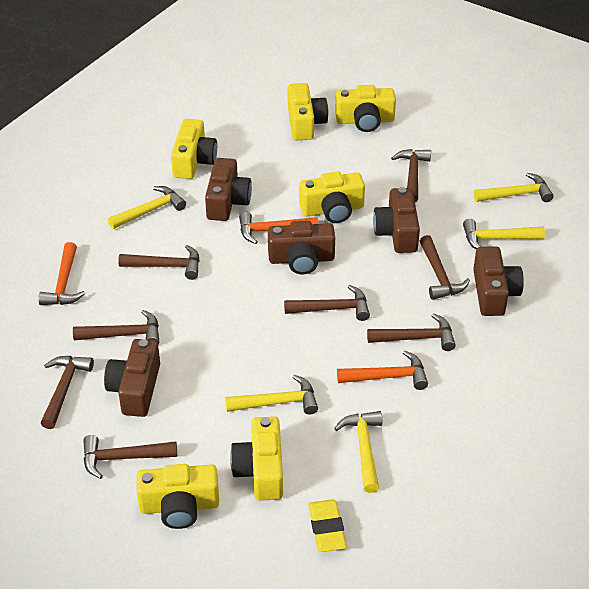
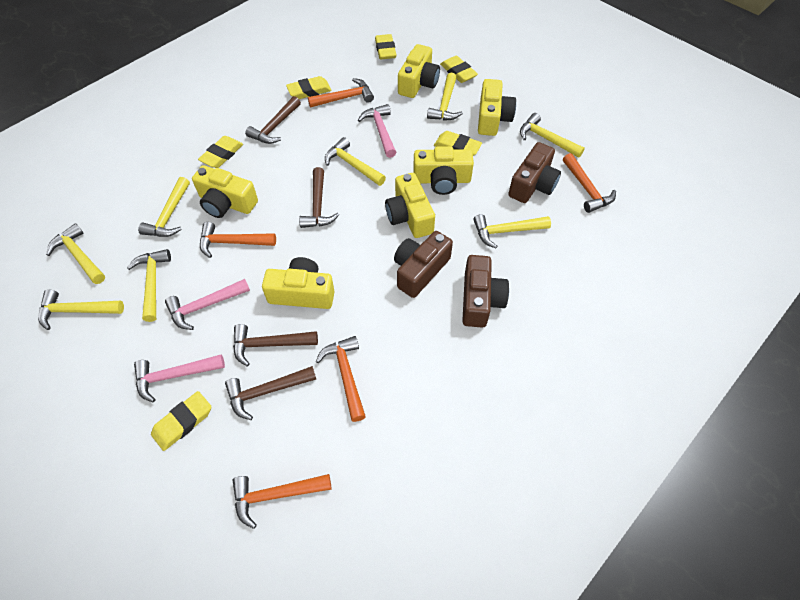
brown camera: [104,339,160,417] [205,158,252,221] [268,221,335,274] [373,187,420,253] [473,247,524,316] = 5 -> [394,231,453,298] [462,255,509,328] [508,142,561,203] = 3
brown hammer: [41,356,94,429] [73,310,160,344] [83,435,177,479] [118,245,200,280] [284,285,370,321] [367,313,456,351] [391,149,431,202] [420,235,470,300] = 8 -> [225,366,316,420] [233,324,318,366] [245,96,301,144] [299,167,339,228] = 4
orange hammer: [38,242,85,305] [239,211,318,244] [337,351,428,390] = 3 -> [200,222,276,258] [233,474,331,529] [308,78,374,108] [316,336,366,422] [563,153,616,213] = 5
pink hammer: none = 0 -> [134,355,225,402] [165,279,250,330] [358,104,397,158] = 3
yellow eraser: [309,499,347,552] = 1 -> [151,391,211,451] [198,136,243,168] [286,76,332,99] [375,34,396,59] [434,131,482,156] [440,56,478,83] = 6
yellow hammer: [108,186,186,229] [225,375,318,415] [334,411,382,493] [463,219,545,249] [474,173,554,202] = 5 -> [38,289,124,330] [46,223,105,284] [127,249,171,322] [138,177,190,237] [325,137,386,186] [427,73,463,121] [473,214,551,248] [520,113,585,158] = 8

